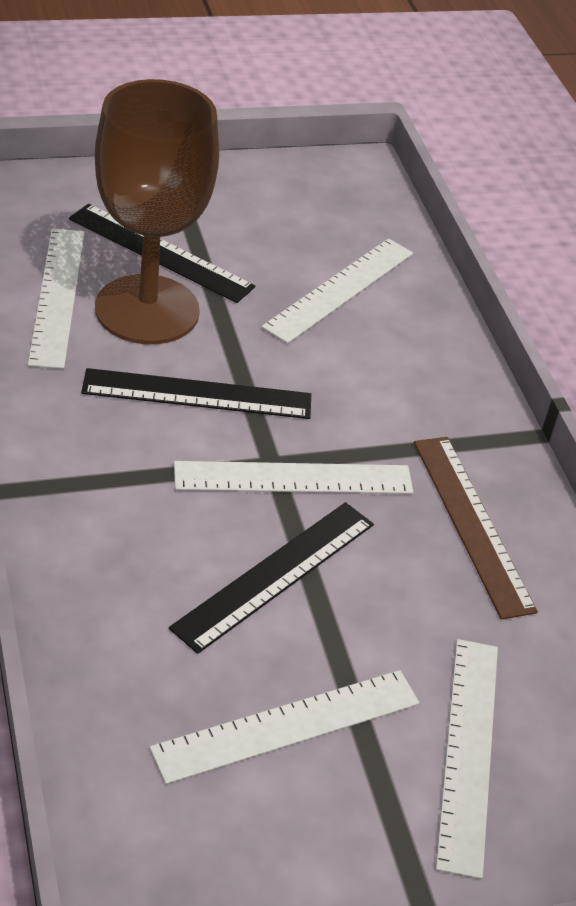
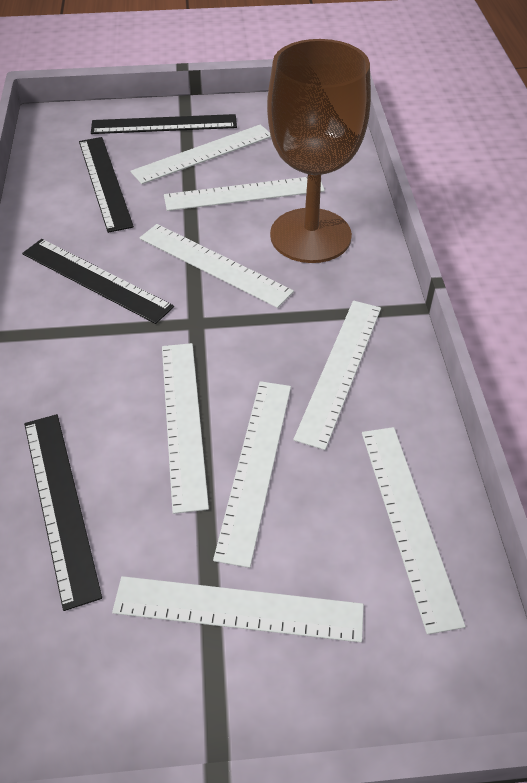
black ruler: [69,204,255,303] [81,368,311,419] [169,502,374,654] = 3 -> [22,239,174,324] [24,414,102,611] [79,137,134,233] [91,114,237,134] = 4
brown ruler: [414,437,538,619] = 1 -> none = 0
white ruler: [28,228,85,369] [150,670,420,784] [174,461,413,494] [262,238,413,344] [436,639,498,879] = 5 -> [112,576,364,643] [131,124,271,184] [140,224,294,308] [162,343,209,514] [164,177,325,211] [213,381,291,568] [293,301,381,450] [362,427,466,635] = 8

